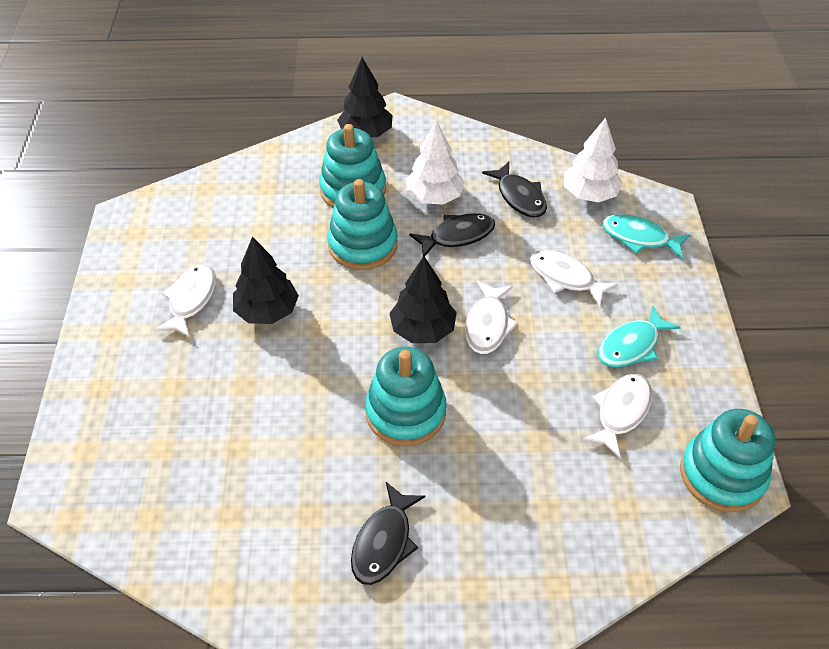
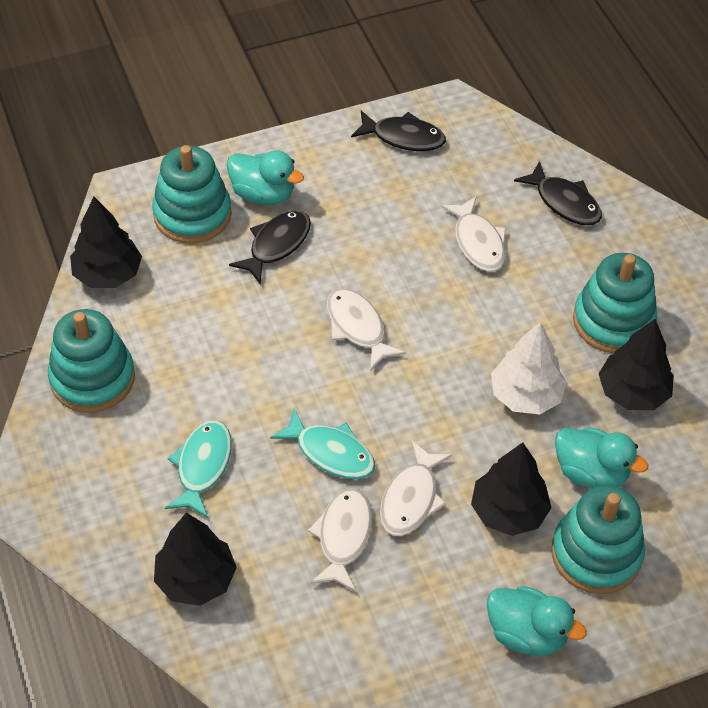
black tree: [233,236,299,324] [337,57,393,138] [389,256,457,343] = 3 -> [70,197,142,288] [154,512,237,606] [471,442,551,536] [599,319,674,410] = 4
turquoise duck: none = 0 -> [227,150,304,205] [486,586,587,656] [555,427,648,488] = 3
white tree: [406,120,465,205] [564,118,623,202] = 2 -> [491,322,567,414] = 1

